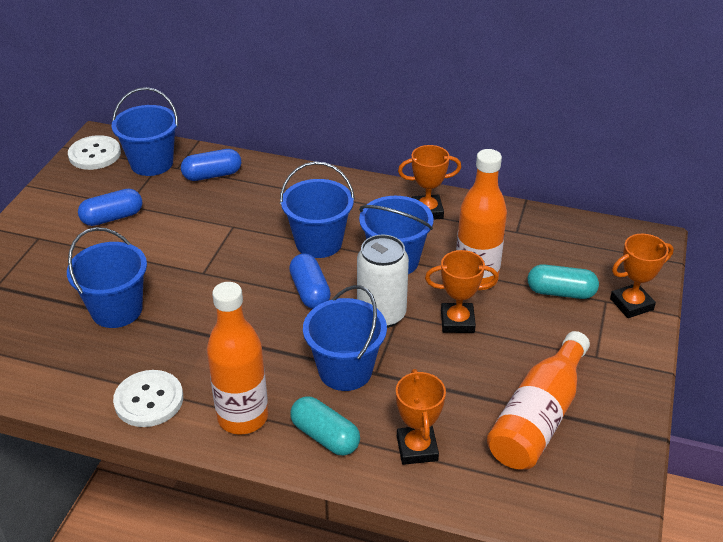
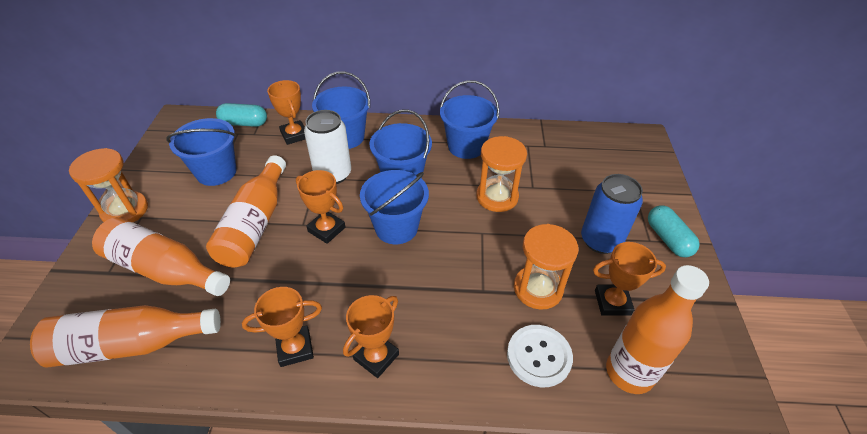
blue can: none = 0 -> [581,174,643,254] = 1
blue capsule: [78,189,142,226] [181,149,241,181] [289,253,331,309] = 3 -> none = 0
orange bottle: [207,282,268,435] [456,149,507,290] [487,331,590,470] = 3 -> [30,305,221,367] [92,217,230,296] [206,155,286,267] [606,265,709,394] = 4
orange hourglass: none = 0 -> [69,148,148,222] [476,136,527,212] [514,224,578,310] = 3
orange trophy: [396,369,446,465] [398,145,461,220] [425,250,498,333] [610,234,674,318] = 4 -> [242,287,322,367] [267,80,305,145] [296,170,345,244] [343,295,399,378] [593,242,666,316] = 5
white button: [68,135,121,170] [113,370,183,427] = 2 -> [507,325,573,387] = 1

